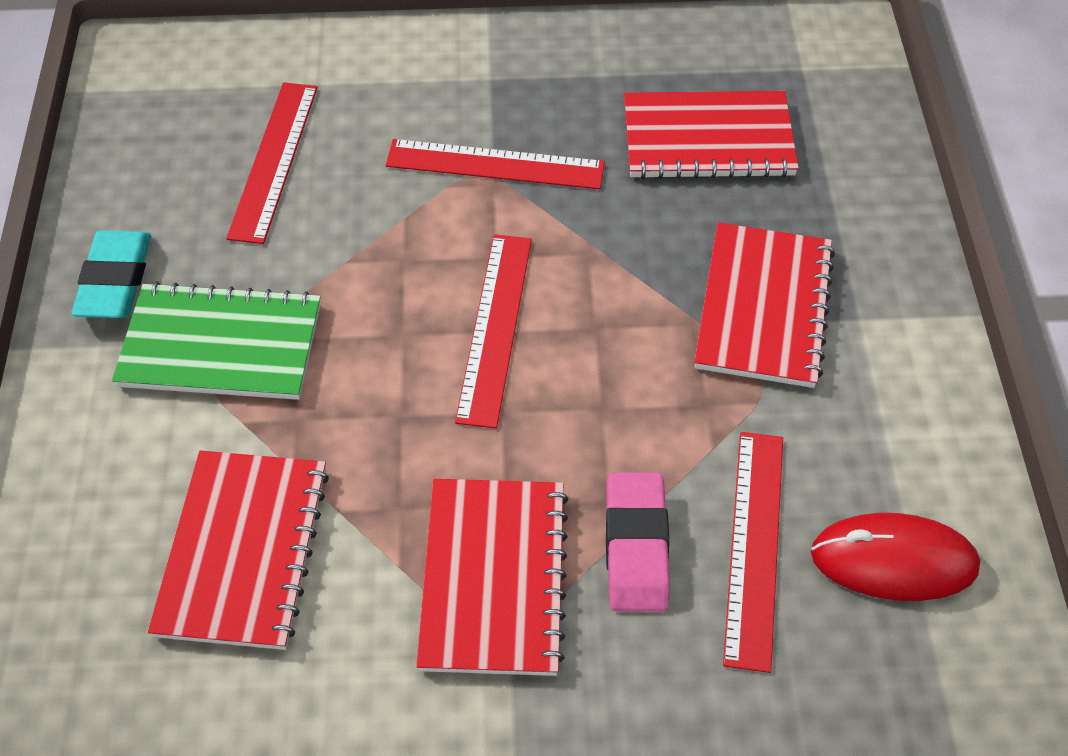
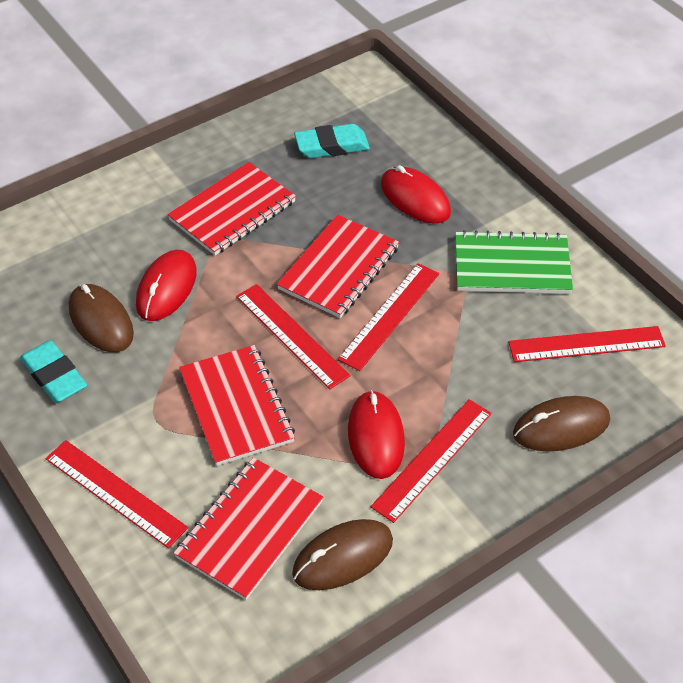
brown mouse: none = 0 -> [69,284,134,352] [292,519,393,590] [513,396,610,451] = 3
pink eraser: [606,472,670,612] = 1 -> none = 0
red mouse: [811,513,980,601] = 1 -> [136,250,197,321] [348,390,405,479] [381,165,451,223] = 3
red ruler: [226,82,318,244] [386,139,605,189] [455,234,532,429] [723,432,783,673] = 4 -> [46,440,188,548] [236,284,350,389] [338,263,439,371] [371,399,492,523] [508,326,666,362] = 5
turquoise eraser: [72,230,151,318] = 1 -> [20,340,87,403] [294,124,370,158] = 2

